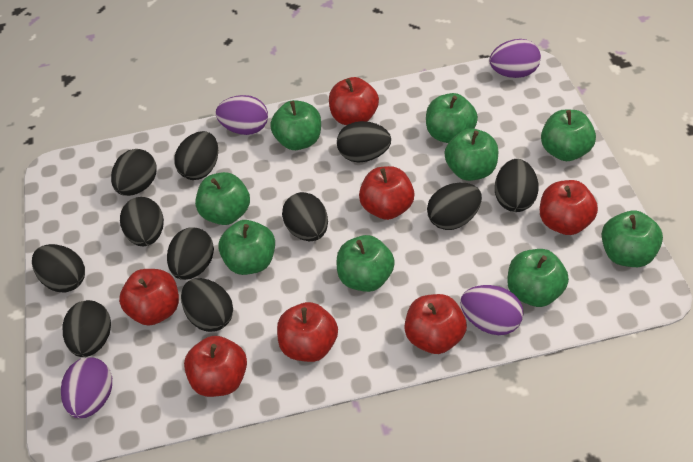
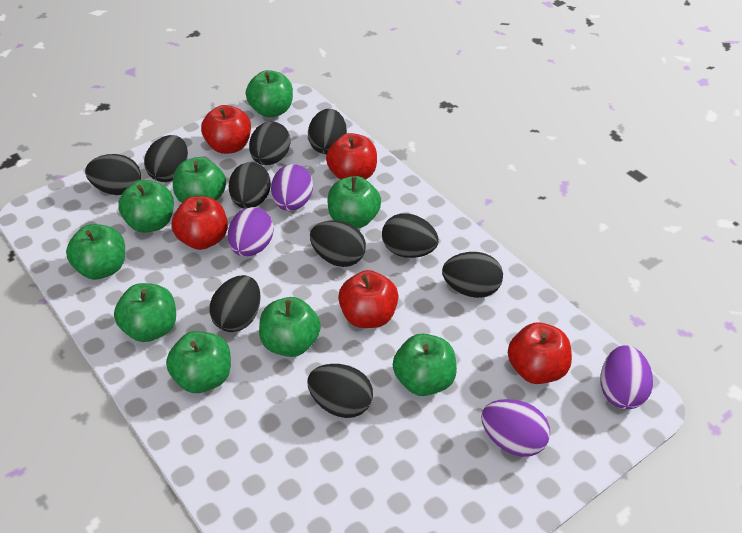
black egg: [32,244,85,293] [63,300,111,357] [111,149,157,196] [120,197,164,246] [167,227,214,280] [174,131,218,180] [181,278,233,332] [282,192,328,241] [337,121,391,162] [427,183,482,230] [495,159,539,212] = 11 -> [85,154,141,195] [144,135,188,182] [209,275,261,332] [229,162,271,209] [249,122,291,165] [307,364,373,418] [308,109,347,154] [310,221,366,267] [382,214,439,258] [442,252,503,298] = 10
red apple: [119,269,179,326] [184,336,247,397] [277,302,338,362] [329,77,379,125] [359,166,414,220] [404,294,467,354] [540,180,598,235] = 7 -> [172,196,228,250] [201,105,251,154] [326,133,377,180] [338,270,398,328] [508,322,572,384] = 5

